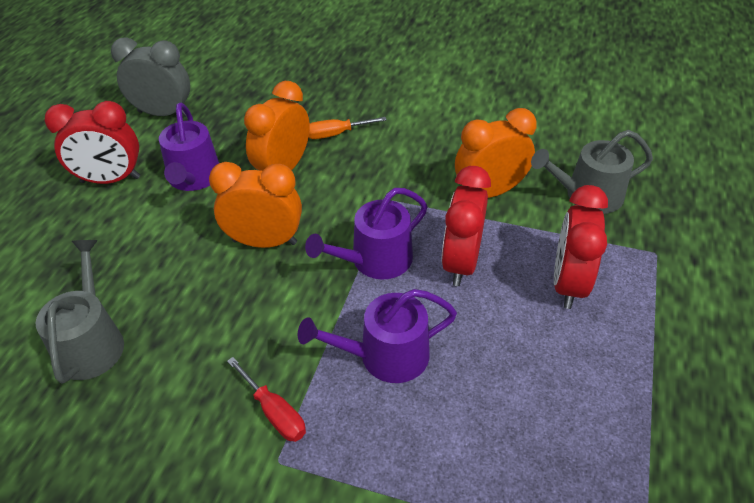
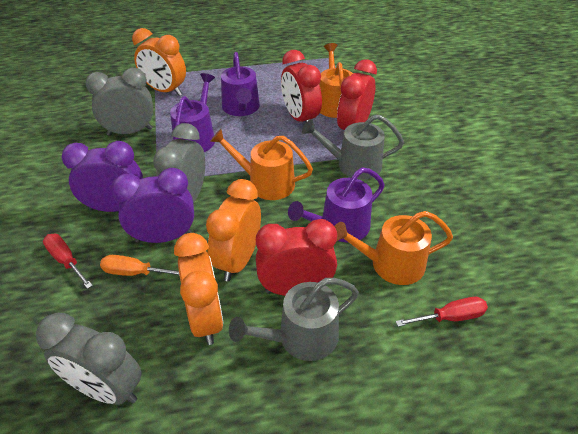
grey clock: [111,37,190,117] = 1 -> [36,313,142,405] [86,68,153,136] [153,123,205,203] = 3
orange watering can: none = 0 -> [210,129,313,200] [319,43,353,118] [334,211,453,285] = 3
purple clock: none = 0 -> [61,141,143,212] [112,168,194,243] = 2
red screwdriver: [227,357,306,442] = 1 -> [43,234,93,289] [396,297,488,327] = 2

